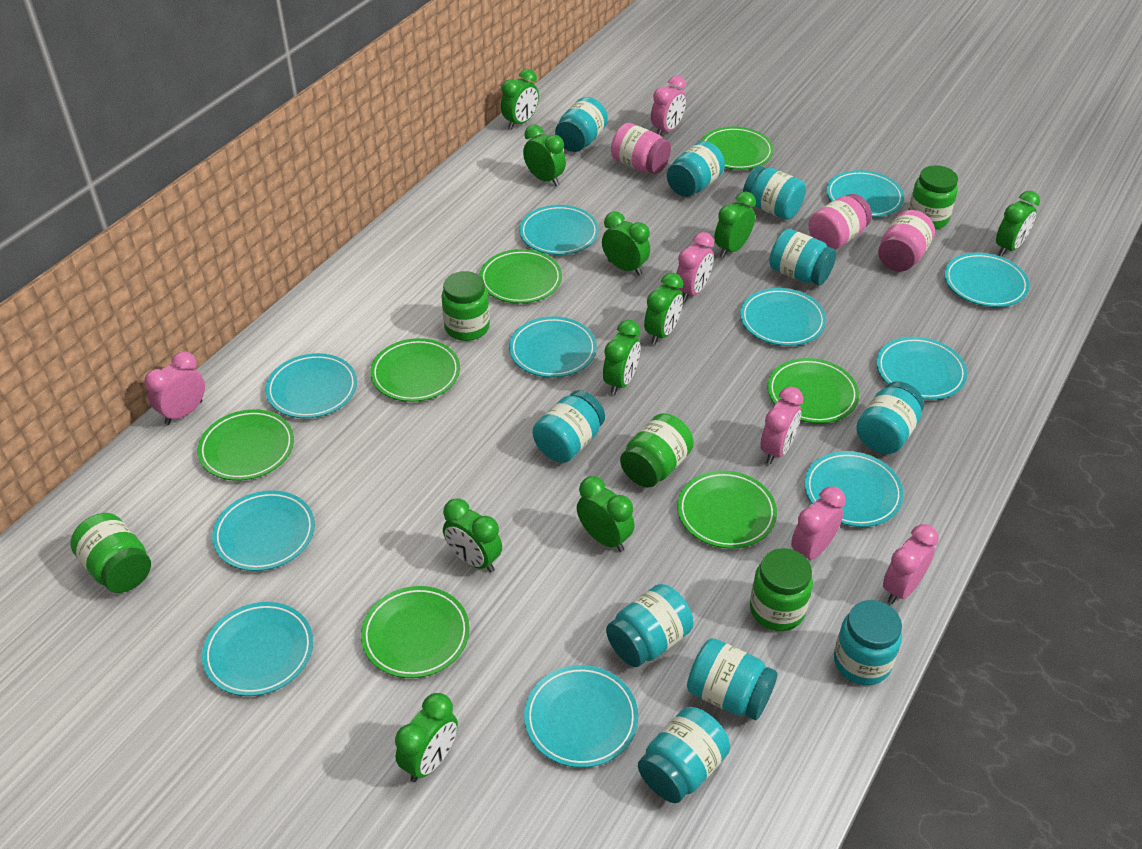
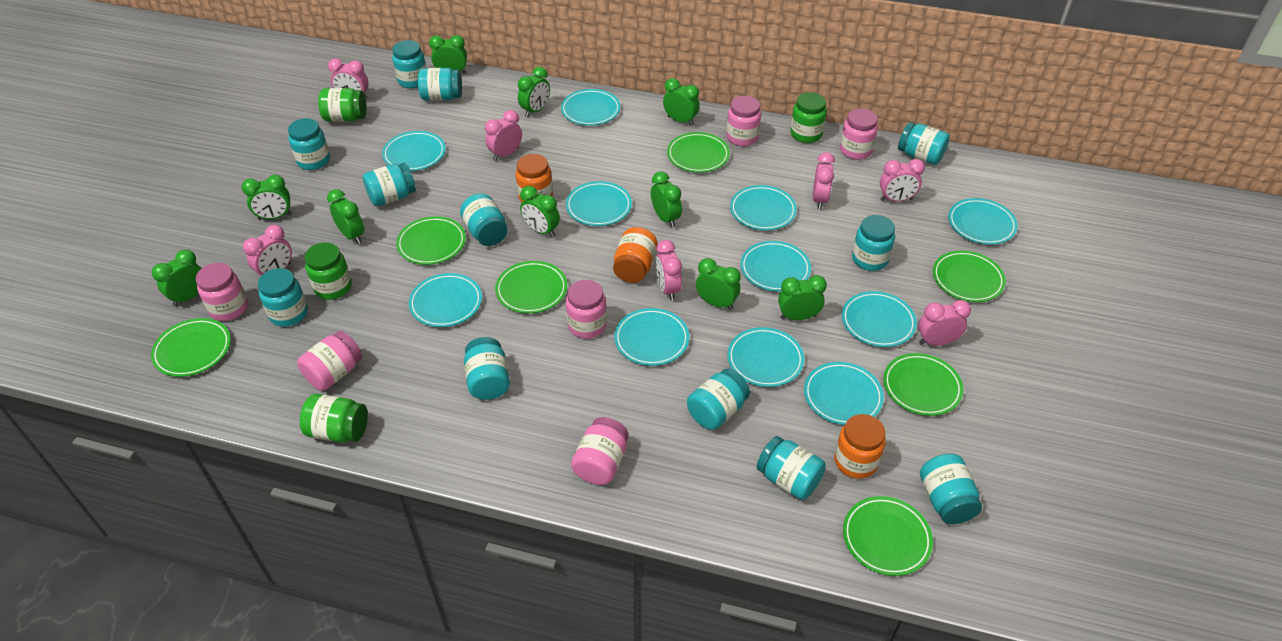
green jar: [70,513,151,593] [441,271,490,341] [620,413,694,488] [750,548,813,631] [908,165,958,229] = 5 -> [300,394,368,442] [305,242,352,300] [318,88,367,121] [790,92,827,143] = 4
orange jar: none = 0 -> [516,154,553,203] [613,227,658,283] [834,414,886,479] = 3
pink clock: [144,351,205,425] [651,76,686,136] [676,232,714,302] [761,387,803,464] [791,487,846,559] [883,524,939,604] = 6 -> [243,225,292,276] [328,58,368,100] [485,110,522,161] [655,240,682,301] [813,152,835,209] [880,159,925,202] [918,300,971,346] = 7
pink jar: [611,123,671,174] [809,194,872,250] [878,210,935,271] = 3 -> [196,263,248,321] [297,331,362,391] [566,280,607,339] [571,417,629,485] [726,96,761,146] [840,108,878,160] = 6
turquoise jar: [532,390,605,463] [555,97,608,152] [606,584,693,667] [638,707,730,803] [667,141,725,197] [687,638,777,720] [743,166,806,220] [769,229,836,286] [834,600,902,685] [856,382,924,454] = 10 -> [258,268,308,327] [288,118,330,170] [363,163,416,206] [392,40,426,88] [418,68,462,101] [460,193,508,246] [464,337,510,400] [687,369,750,430] [757,436,826,500] [852,215,895,271] [898,122,950,165] [920,454,982,524] = 12

